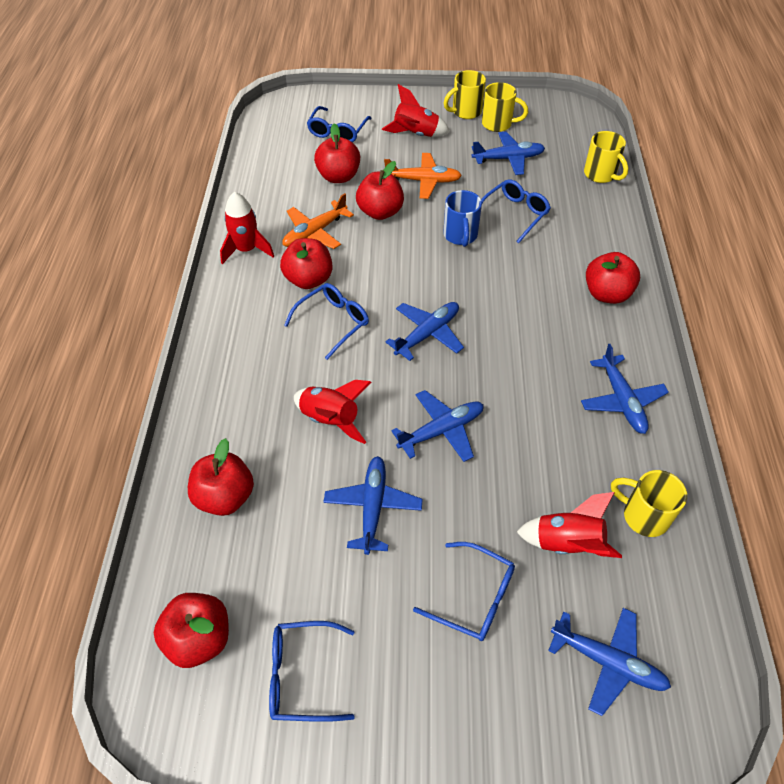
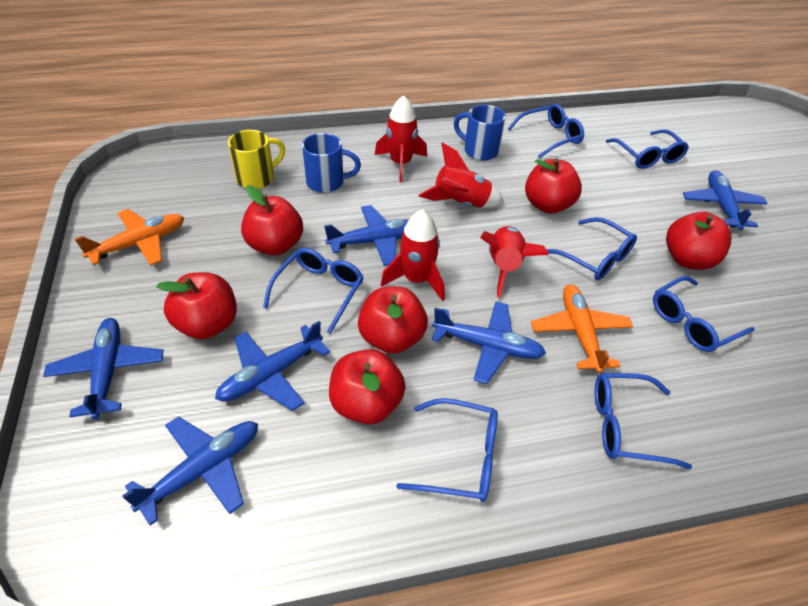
blue glasses: [269,621,355,722] [284,283,369,360] [307,106,372,142] [413,542,515,641] [481,179,551,244] = 5 -> [263,248,364,334] [396,398,498,502] [508,103,584,158] [547,217,637,280] [595,373,692,469] [606,129,689,169] [653,276,755,352] = 7
blue mug: [443,190,482,247] = 1 -> [302,133,361,193] [454,105,506,161] = 2
yellow mug: [444,70,486,119] [482,82,528,132] [584,131,628,183] [611,470,687,537] = 4 -> [228,130,285,189] = 1

